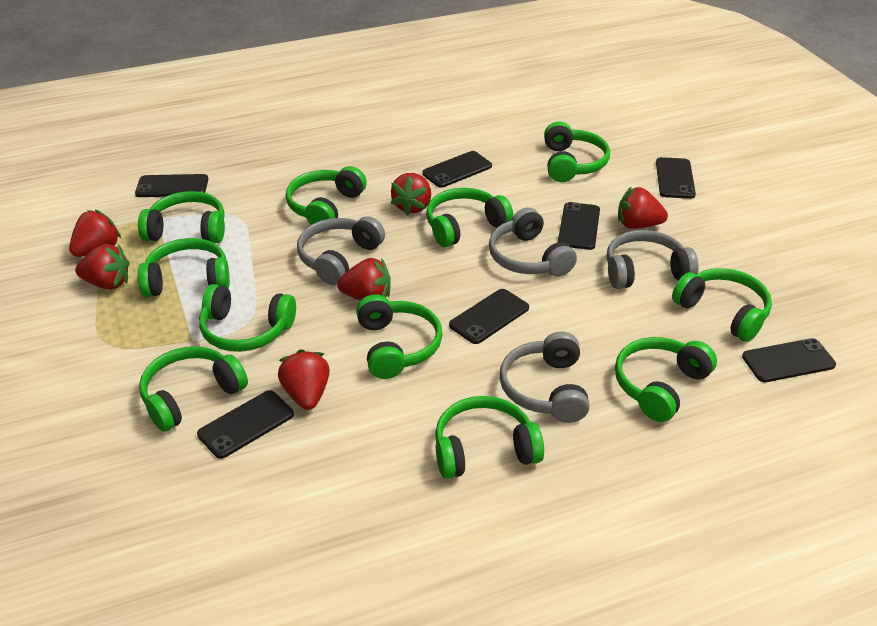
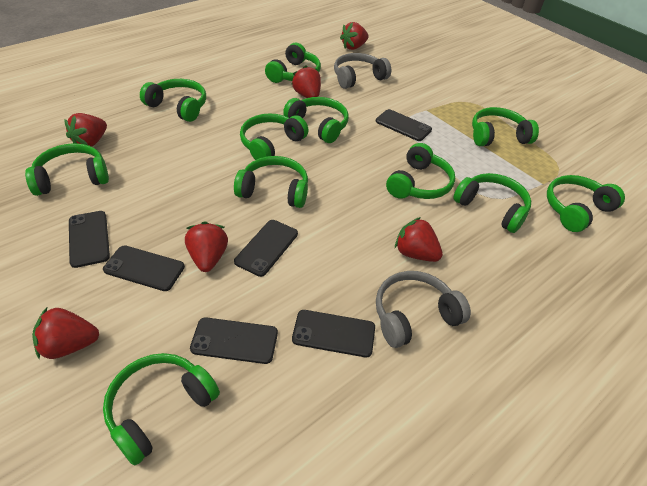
black phone: [135,174,208,197] [197,390,294,459] [422,151,492,188] [449,289,529,344] [558,202,600,250] [656,157,696,199] [742,338,836,382] = 7 -> [69,211,110,268] [103,245,185,291] [190,317,278,364] [234,220,298,277] [292,310,375,357] [376,109,432,141] = 6
grey headphones: [297,216,385,285] [489,208,577,277] [499,331,590,423] [606,230,698,289] = 4 -> [334,53,391,89] [376,271,471,348] = 2

